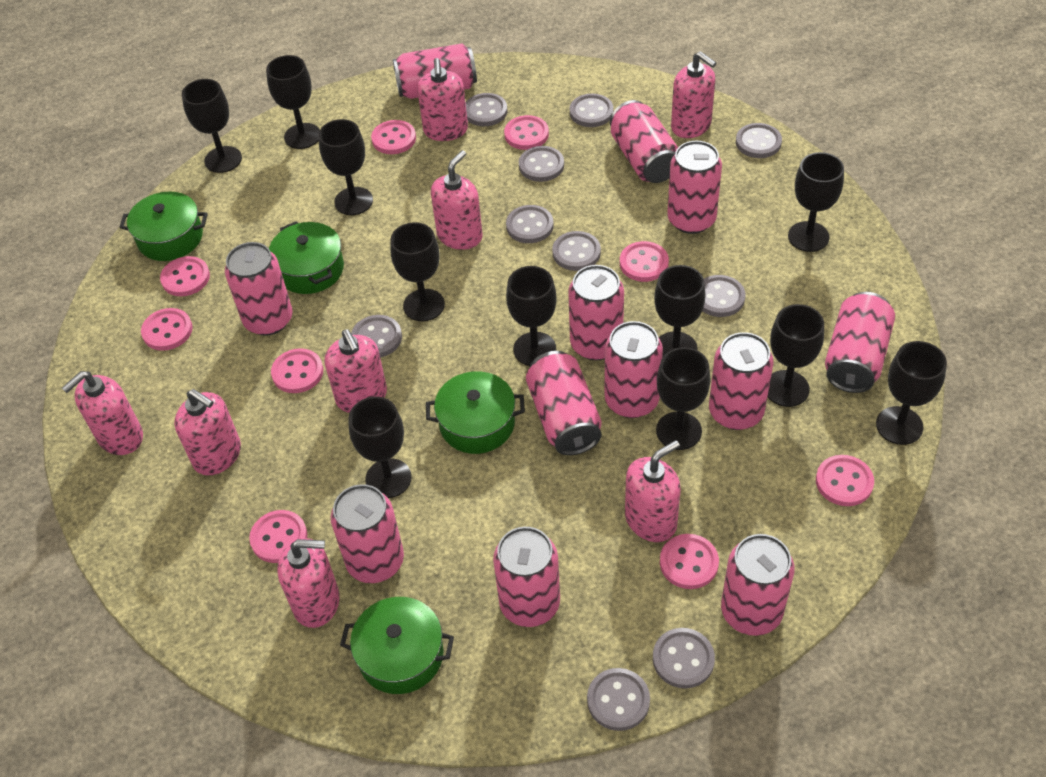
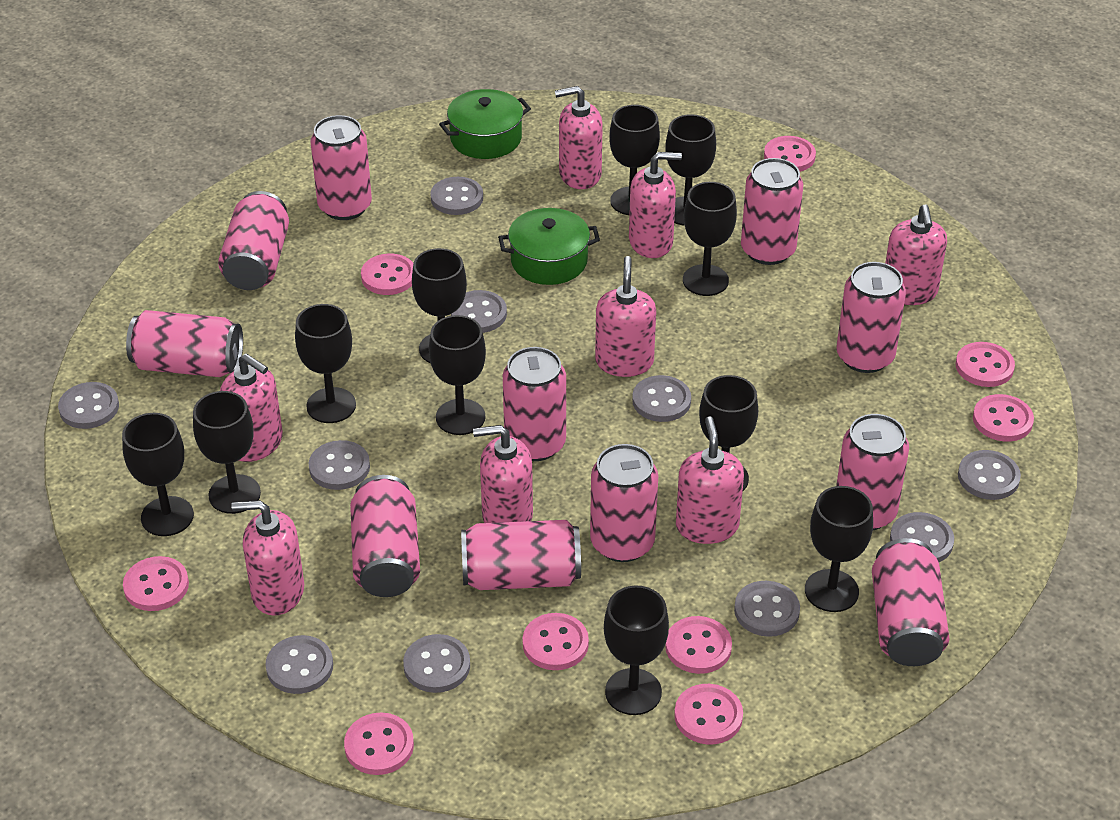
green pot: [119,192,208,261] [269,221,344,294] [340,597,454,694] [426,371,525,454] = 4 -> [439,89,531,159] [498,208,600,285] = 2
pink can: [225,242,293,336] [331,484,404,583] [393,43,477,99] [493,527,560,627] [526,351,601,455] [568,265,624,360] [604,321,663,418] [610,100,678,183] [667,141,722,234] [709,332,774,430] [721,534,795,636] [825,292,895,393] = 12 -> [126,310,243,377] [218,191,289,290] [310,115,372,220] [350,475,420,597] [461,520,581,590] [503,347,566,461] [590,444,658,562] [741,158,803,265] [836,262,906,373] [836,414,909,530] [872,538,950,666] = 11

